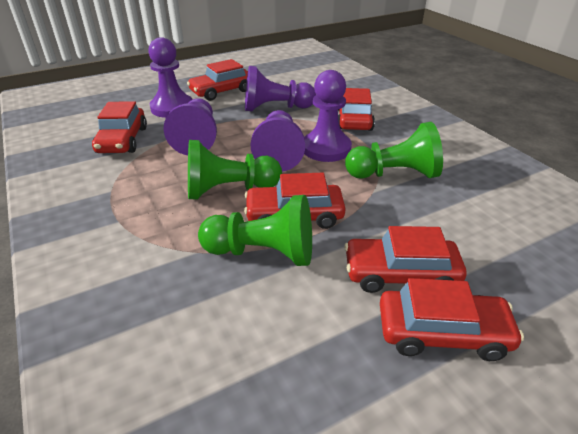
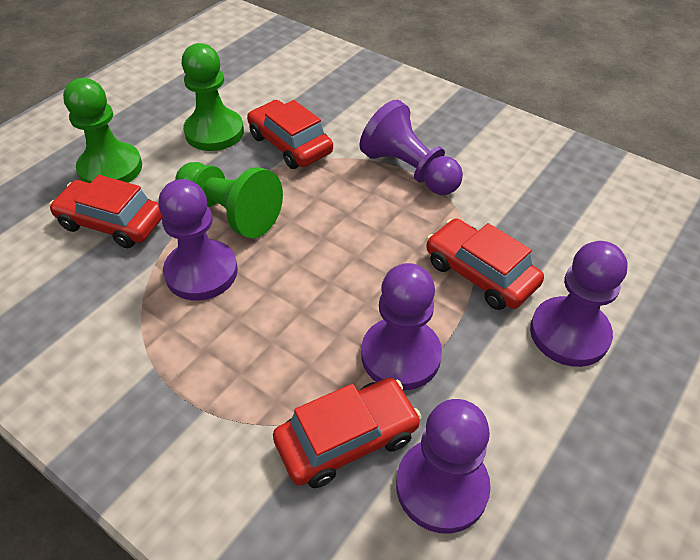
red car: [92,101,147,153] [187,59,248,101] [244,173,346,229] [338,88,375,131] [344,226,466,293] [380,278,524,361] = 6 -> [49,175,163,248] [247,100,333,169] [273,378,421,488] [426,219,544,310] = 4

